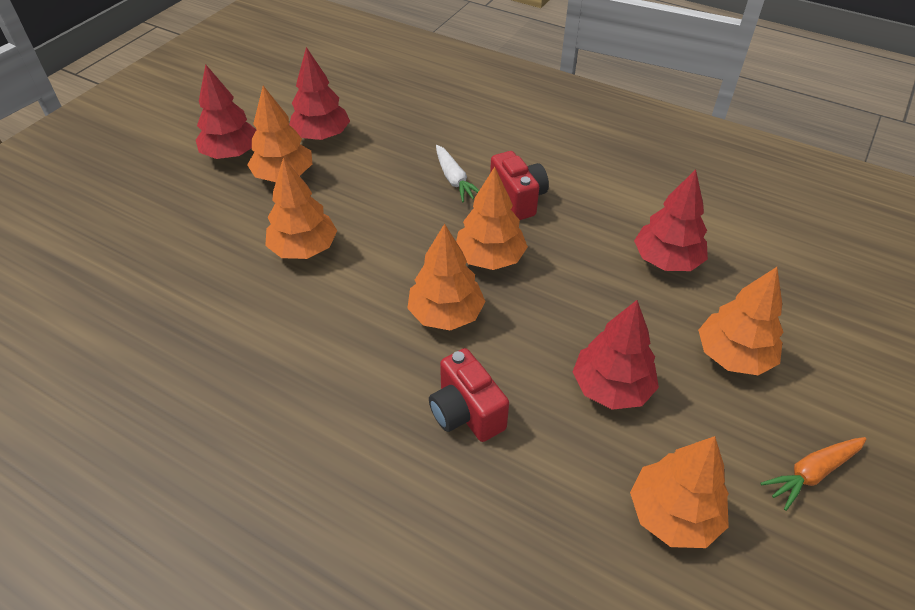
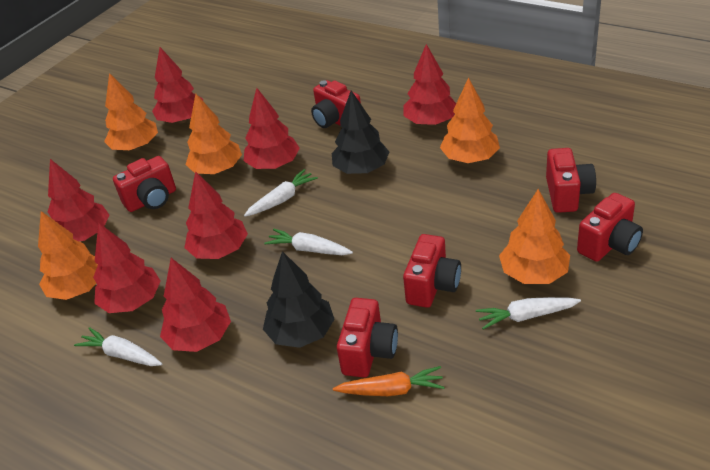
black tree: none = 0 -> [263,251,334,348] [332,90,389,174] = 2
orange tree: [247,86,312,182] [265,157,337,259] [407,224,486,331] [456,167,528,270] [630,436,729,548] [698,267,784,375] = 6 -> [38,211,98,300] [104,73,158,151] [186,94,242,174] [440,77,500,163] [499,189,570,284] = 5
red camera: [429,348,509,442] [490,151,549,220] = 2 -> [113,156,176,212] [311,80,361,128] [337,298,398,378] [403,234,461,308] [546,148,596,213] [577,193,643,262] = 6
red tree: [196,64,256,159] [289,47,350,140] [573,300,659,410] [634,169,708,271] = 4 -> [48,159,110,241] [93,223,161,313] [152,47,203,123] [160,258,231,352] [184,171,248,259] [244,88,300,169] [404,44,456,126] = 7
white carrot: [436,145,479,203] = 1 -> [74,327,162,366] [244,169,318,217] [264,229,353,255] [476,297,581,330] = 4

